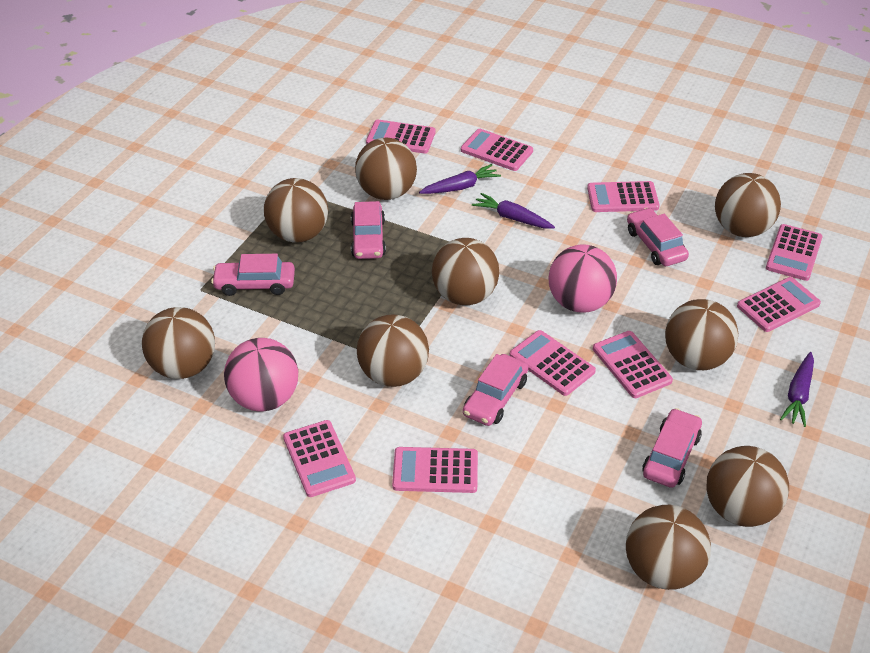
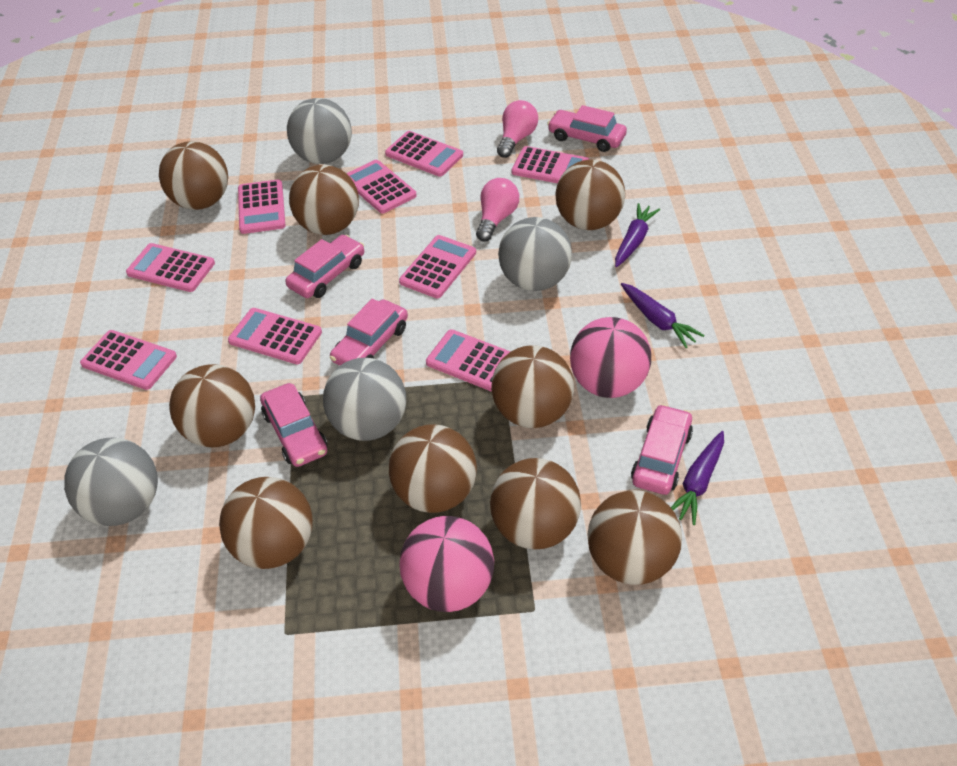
grey ball: none = 0 -> [64,437,158,526] [287,98,352,164] [323,358,406,441] [498,217,572,291] = 4
pink light bulb: none = 0 -> [476,178,519,241] [497,100,538,158] = 2

